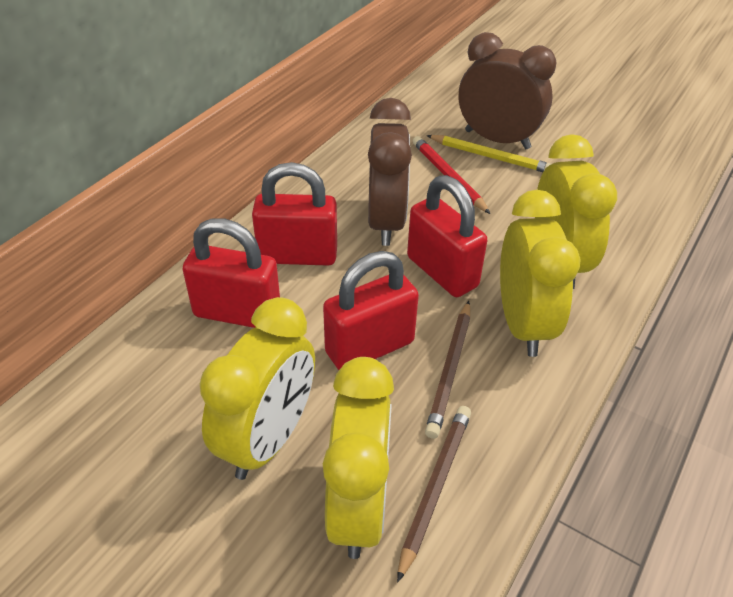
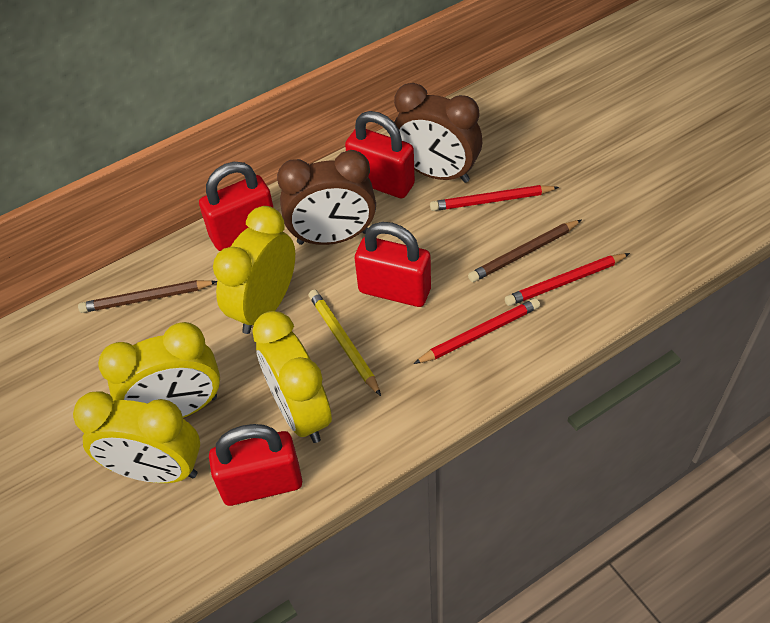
red pencil: [413,136,490,214] = 1 -> [414,298,540,364] [430,185,559,211] [505,253,630,306] = 3

